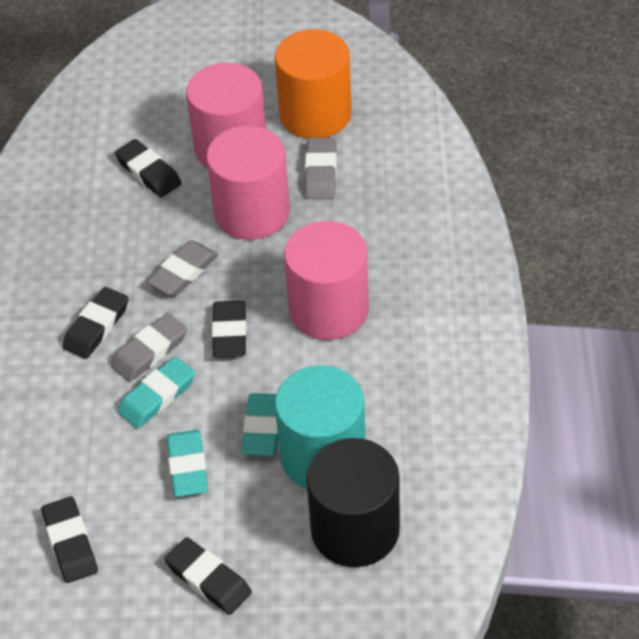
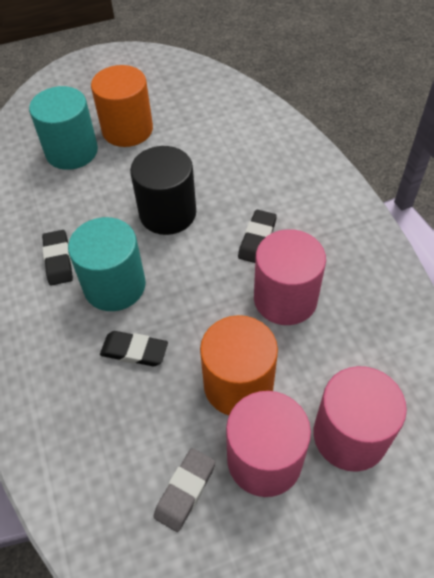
black eraser: [41,496,98,583] [62,287,128,359] [115,139,181,197] [164,537,252,615] [212,300,247,358] = 5 -> [42,230,73,286] [100,331,168,366] [238,210,277,263] = 3
grey eraser: [111,313,187,382] [147,240,218,296] [305,137,337,199] = 3 -> [153,448,215,532] = 1
orange cylinder: [275,29,352,138] = 1 -> [91,65,153,147] [200,315,278,415] = 2
turquoise cylinder: [275,365,366,489] = 1 -> [29,86,98,170] [68,217,146,311] = 2
turquoise eraser: [118,356,195,428] [167,430,208,497] [242,393,278,456] = 3 -> none = 0

